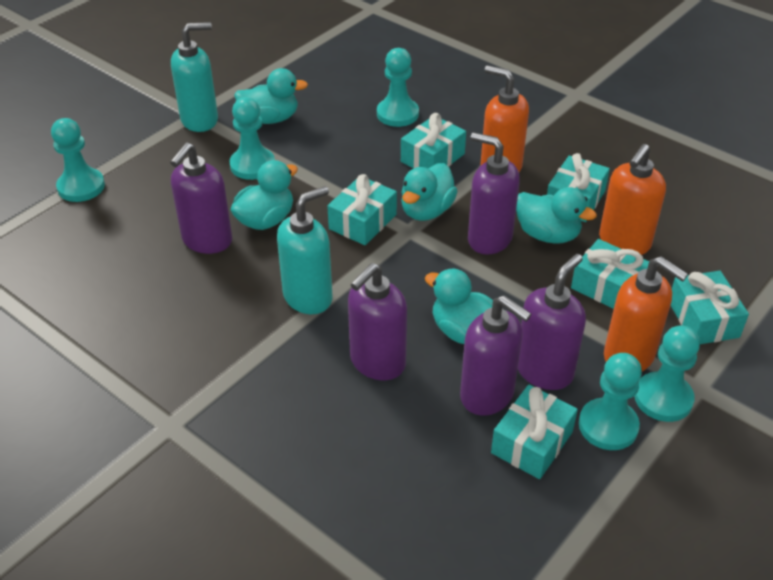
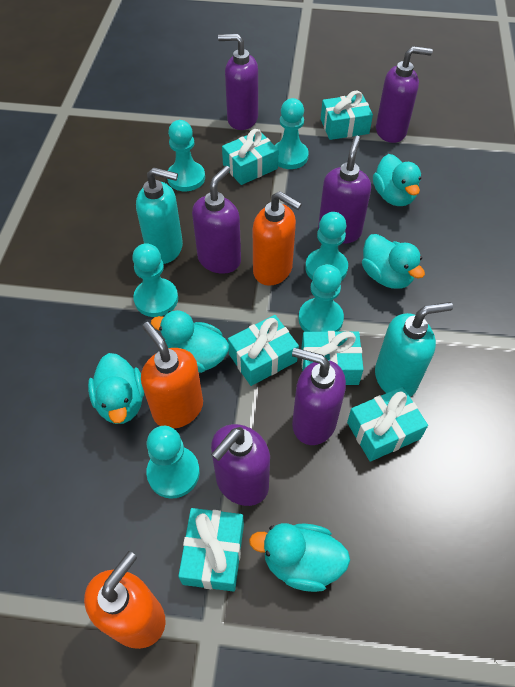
purple soap dispenser: [170,143,232,254] [348,263,407,380] [460,295,531,416] [468,132,520,255] [518,254,586,390] = 5 -> [192,166,241,274] [211,424,270,506] [218,34,258,130] [292,348,346,445] [318,135,371,244] [376,46,433,143] = 6
turquoise pawn: [51,118,105,202] [230,97,275,180] [377,48,419,127] [579,353,642,450] [634,325,700,422] = 5 -> [132,243,178,317] [146,426,200,499] [167,120,205,191] [274,98,309,169] [299,264,344,332] [305,212,348,281] = 6

